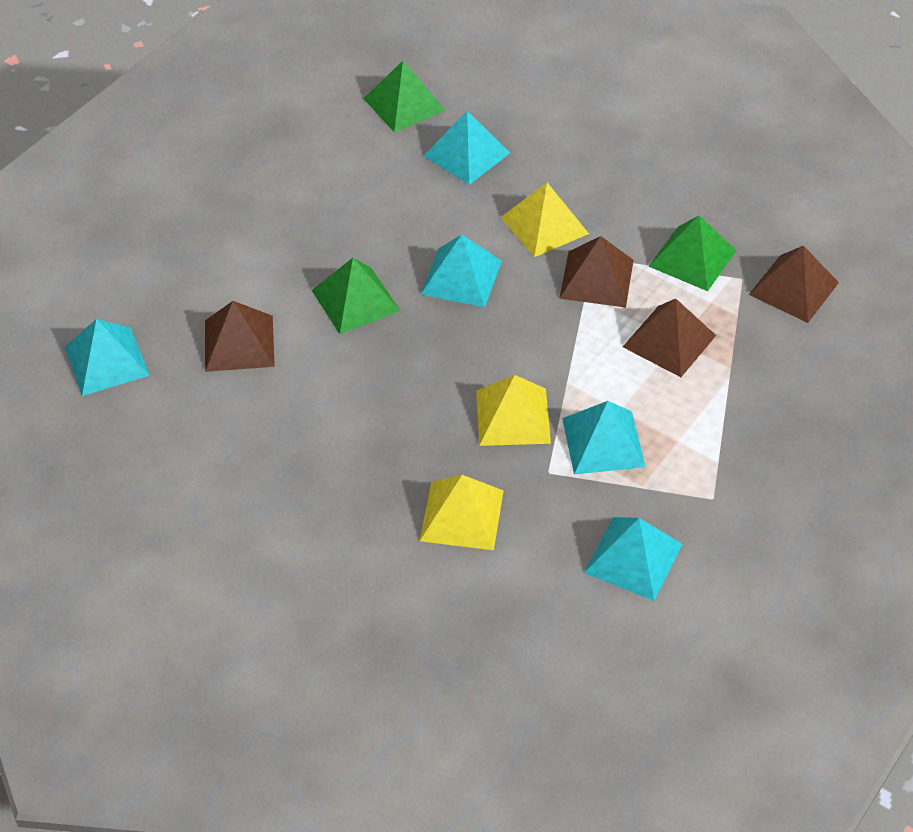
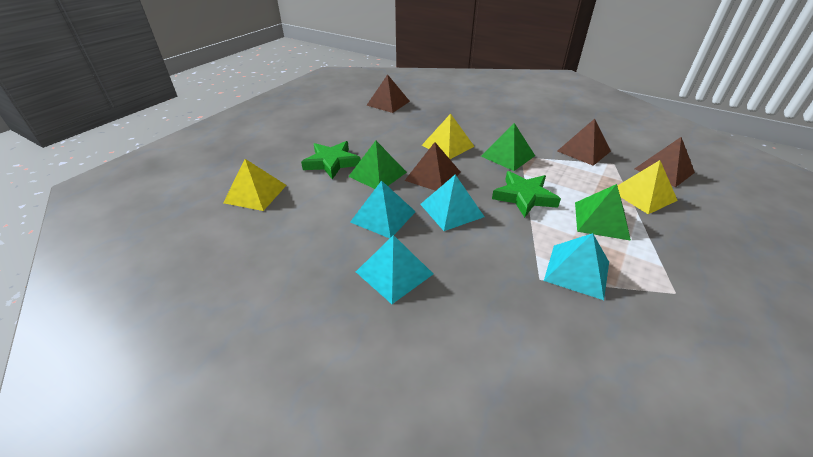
green star: none = 0 -> [301,141,361,179] [492,171,561,218] = 2
turquoise pyramid: [64,319,150,396] [421,234,502,308] [424,111,510,185] [562,401,645,475] [584,517,682,601] = 5 -> [350,180,416,238] [356,235,433,304] [420,175,484,231] [544,233,609,300] = 4

